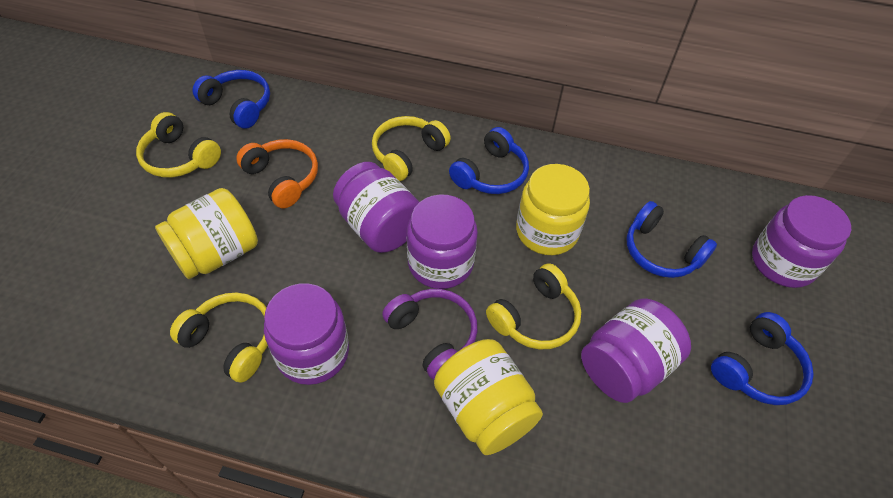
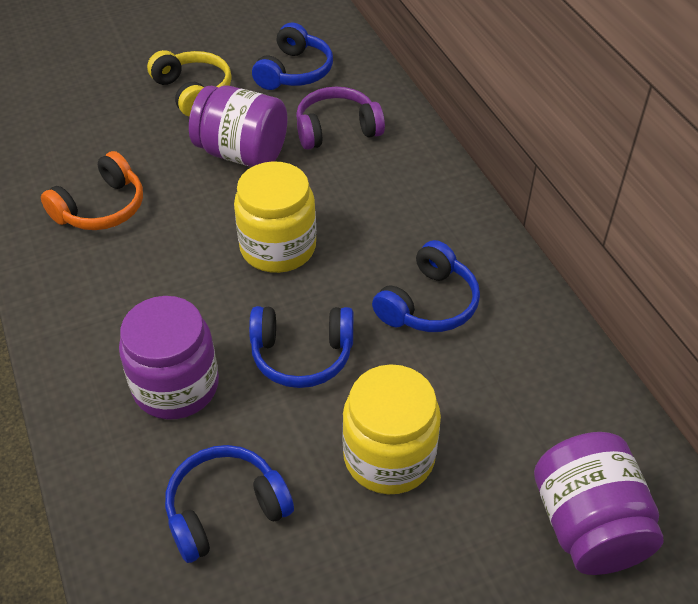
purple jar: [264,283,349,385] [333,162,419,253] [407,194,478,289] [581,298,691,403] [752,195,851,288] = 5 -> [119,296,219,420] [189,85,288,167] [534,432,663,575] = 3
yellow headphones: [136,112,221,178] [170,293,268,383] [372,116,451,181] [486,263,581,350] = 4 -> [147,50,232,117] = 1
yellow jar: [155,188,258,279] [434,339,543,455] [516,164,590,255] = 3 -> [234,161,316,273] [342,364,441,494] = 2

